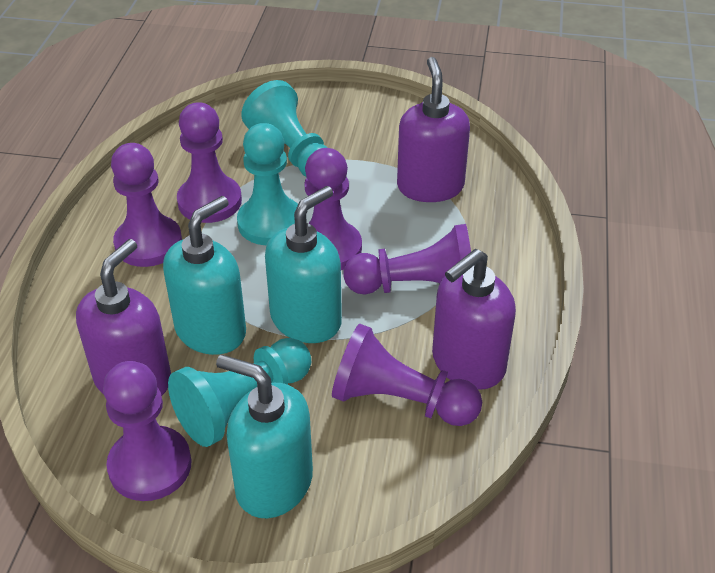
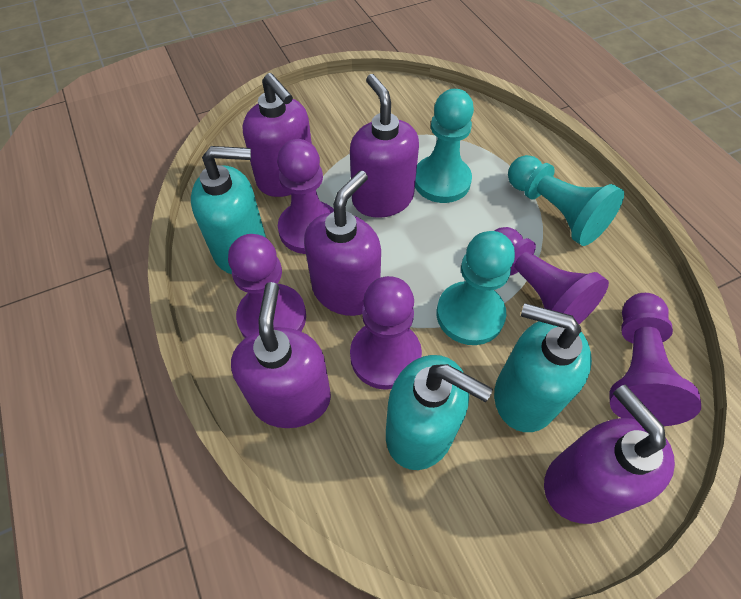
purple pawn: [103,361,192,501] [111,143,182,267] [177,102,242,223] [304,148,362,270] [332,323,482,426] [343,224,471,295] = 6 -> [228,234,306,338] [277,139,334,254] [350,276,422,390] [494,227,609,324] [609,293,701,426] = 5
purple soap dispenser: [76,239,171,396] [397,57,470,202] [432,249,516,390] = 3 -> [231,282,331,428] [243,73,312,197] [304,170,381,316] [350,74,419,218] [544,385,675,524] = 5

